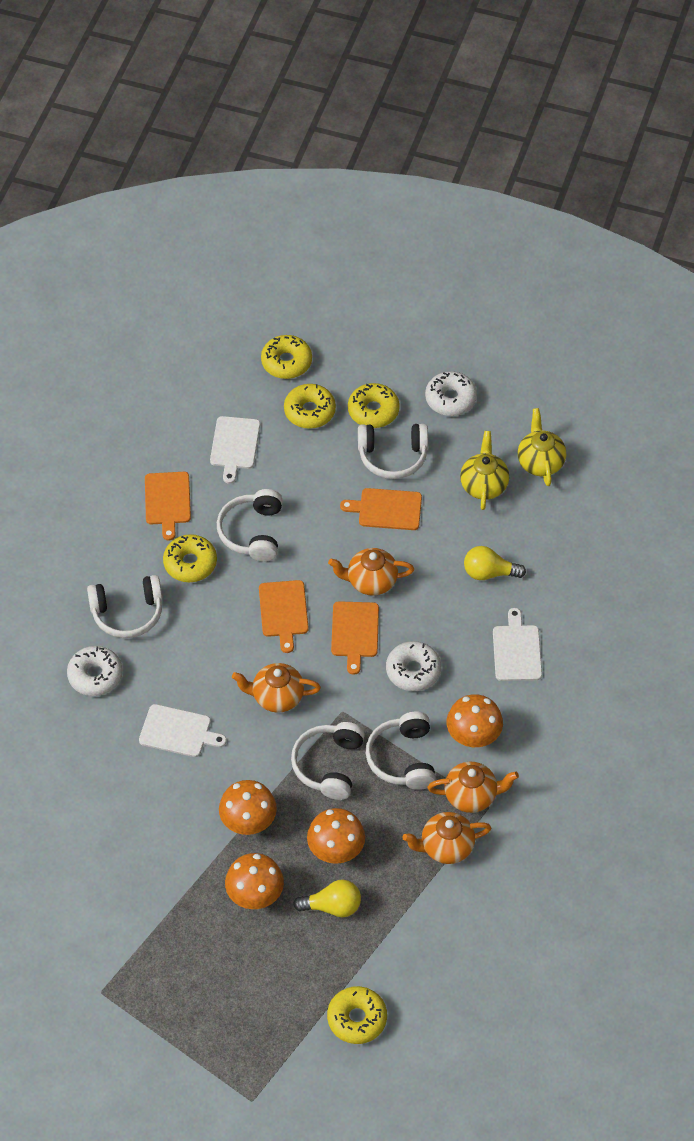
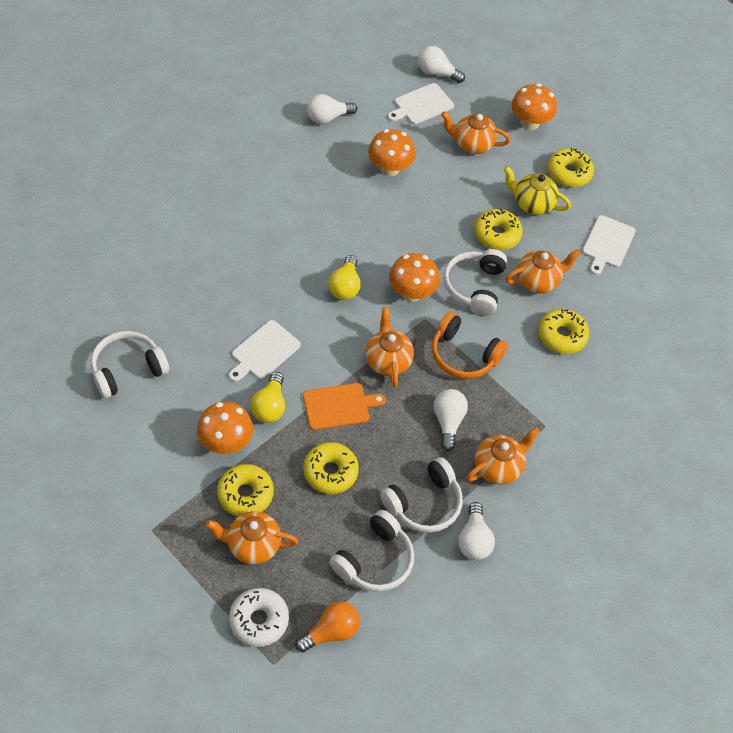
orange cutting board: [145,472,191,541] [259,580,309,653] [331,601,379,675] [340,488,422,530] = 4 -> [303,383,386,430] = 1
orange headphones: none = 0 -> [432,312,507,379] = 1
orange light bulb: none = 0 -> [295,601,360,652] = 1
orange teapot: [232,663,321,713] [328,548,414,596] [402,812,491,864] [427,762,519,813] = 4 -> [206,511,298,564] [365,307,414,387] [441,111,511,154] [467,427,540,485] [505,249,581,294] = 5
white donut: [67,646,123,696] [386,641,441,691] [425,371,477,416] = 3 -> [229,588,289,647] = 1
white headphones: [87,575,163,638] [217,489,282,562] [291,722,365,800] [358,424,428,479] [366,712,436,790] = 5 -> [91,331,169,398] [329,510,414,592] [380,457,463,533] [443,249,507,315] = 4
white light bulb: none = 0 -> [307,94,357,124] [418,46,465,83] [434,389,468,451] [458,502,495,560] = 4
yellow teapot: [460,431,509,510] [518,408,566,486] = 2 -> [504,166,571,215] = 1

